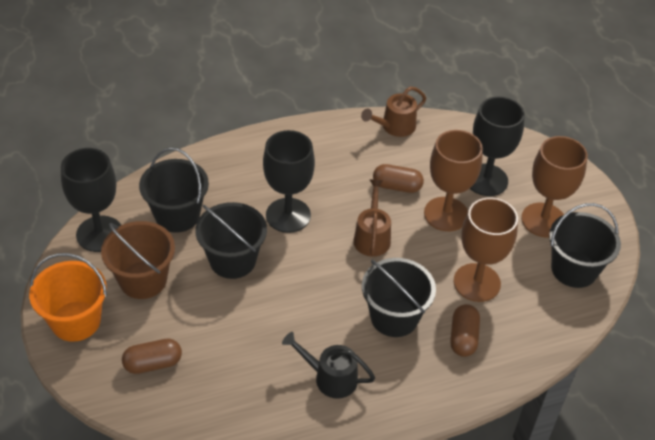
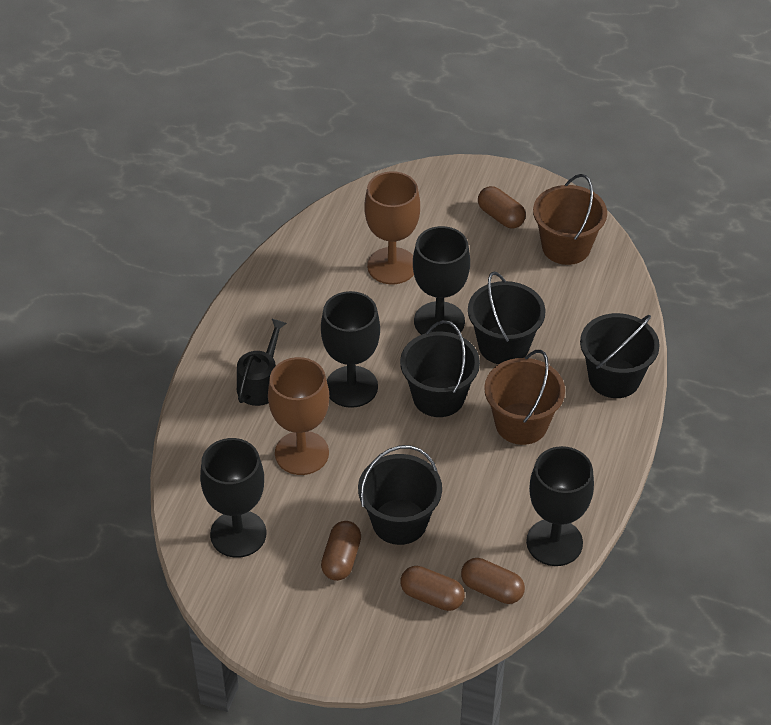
black goblet: [61,148,121,252] [263,130,315,233] [470,96,525,196] = 3 -> [200,438,267,558] [321,291,380,408] [413,226,470,335] [526,446,594,566] = 4
brown bucket: [101,221,175,299] = 1 -> [484,350,565,445] [533,174,607,265] = 2
brown capsule: [122,339,182,374] [373,164,424,193] [450,304,480,357] = 3 -> [321,521,361,581] [400,566,465,611] [461,558,525,604] [478,186,526,229] = 4
brown goblet: [424,130,483,231] [453,197,518,302] [521,136,588,237] = 3 -> [268,357,329,475] [364,171,420,284] = 2
brown watering can: [353,180,391,257] [361,87,426,137] = 2 -> none = 0
orange bucket: [29,253,107,342] = 1 -> none = 0

